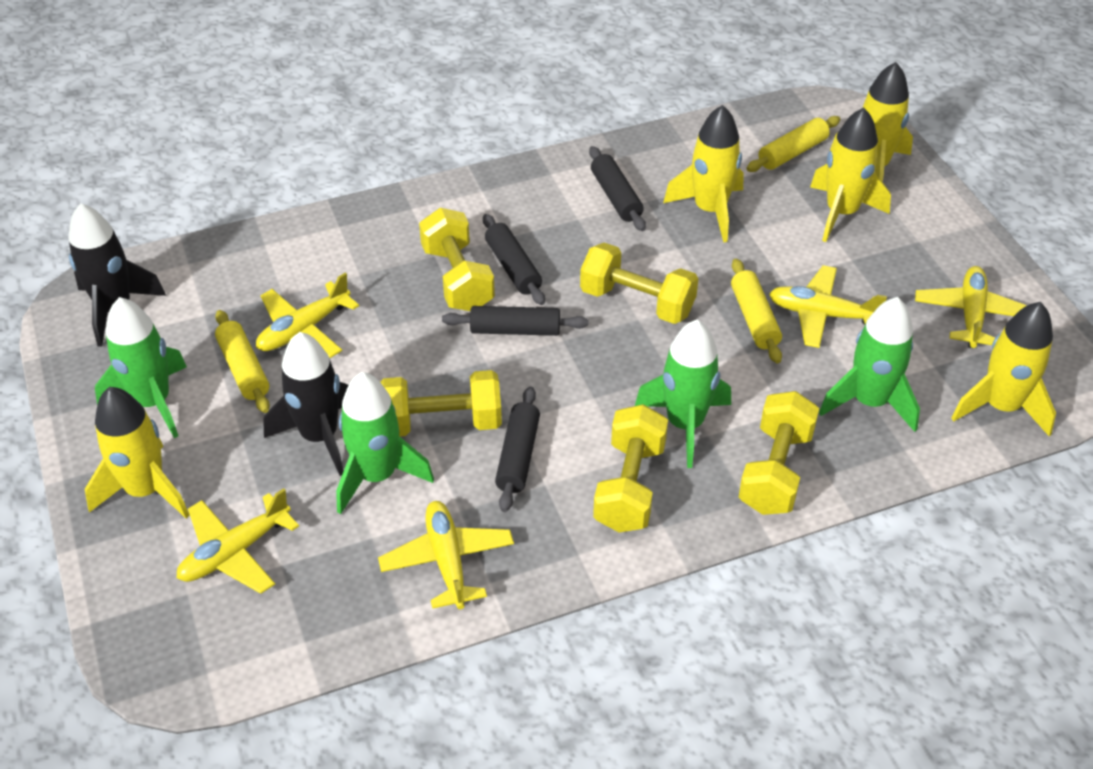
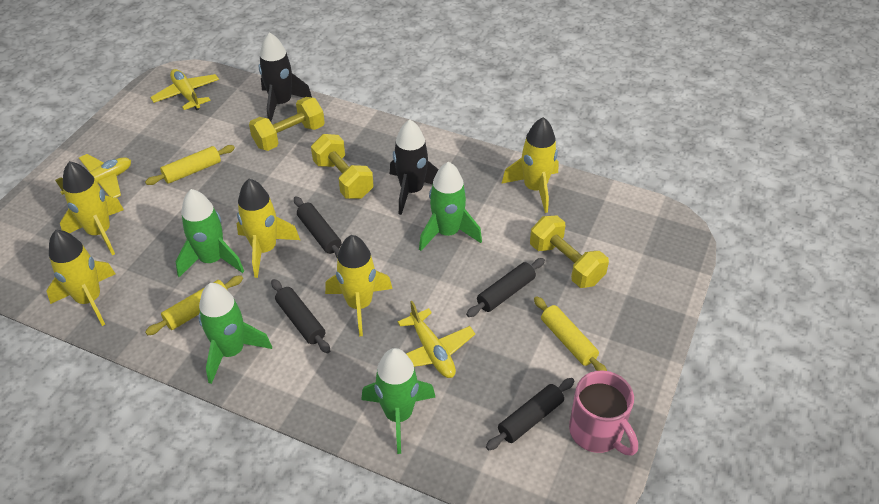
pink mug: none = 0 -> [569,371,638,456] = 1
yellow dumbbell: [380,370,502,436] [419,208,495,311] [580,242,698,324] [593,404,668,533] [739,391,819,515] = 5 -> [249,97,325,151] [311,134,374,199] [530,215,609,288] = 3
yellow plane: [177,488,299,594] [256,273,359,358] [378,501,514,609] [769,265,887,348] [915,266,1027,348] = 5 -> [55,154,131,198] [150,69,219,110] [398,301,475,378] = 3

